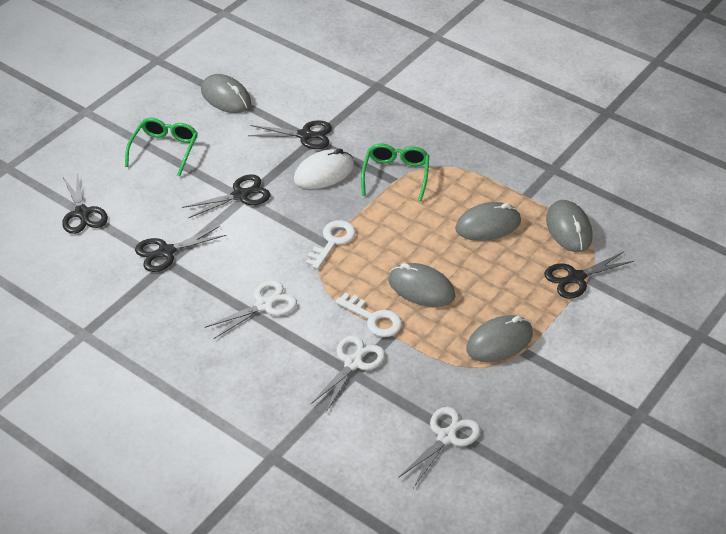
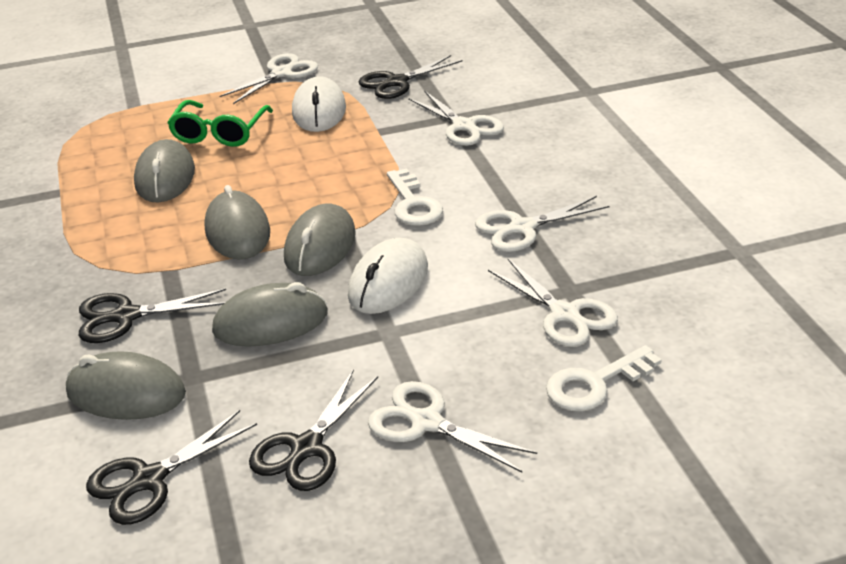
black scissors: [62,172,108,234] [135,226,227,272] [182,174,270,218] [248,120,332,149] [544,251,634,299] = 5 -> [79,289,226,343] [86,410,257,525] [249,369,378,491] [359,55,463,99] = 4
green glasses: [125,118,198,176] [361,144,429,201] = 2 -> [167,100,273,147] = 1
white mouse: [294,149,354,189] = 1 -> [292,76,346,132] [348,238,428,314] = 2
white scissors: [205,280,297,339] [311,335,385,412] [398,407,481,488] = 3 -> [219,53,318,104] [368,381,537,472] [408,90,504,146] [475,196,610,252] [488,259,618,347] = 5

